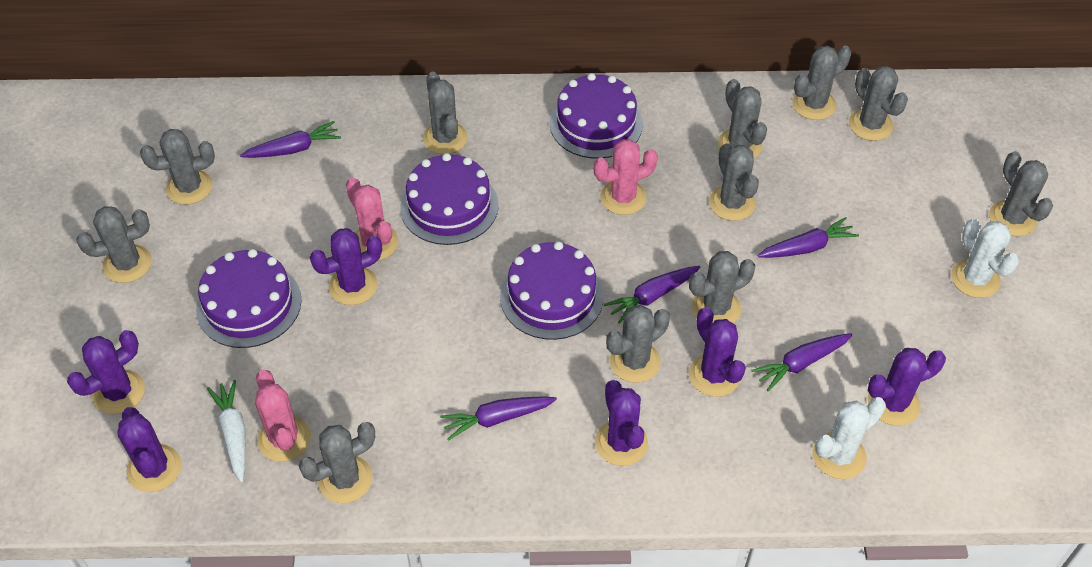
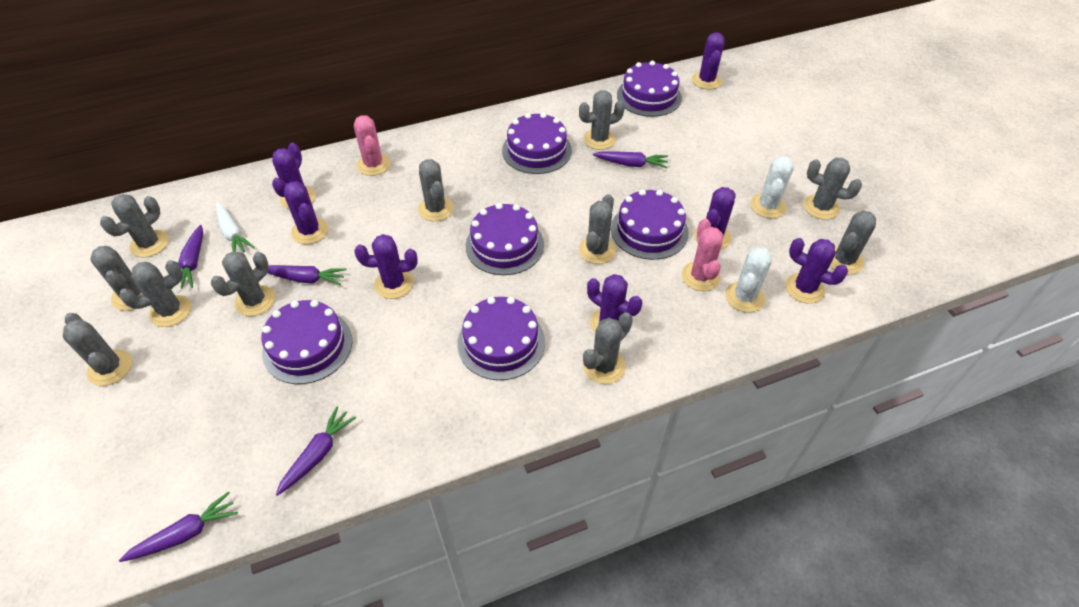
pink cactus: [255,369,311,462] [346,177,398,261] [594,139,658,215] = 3 -> [354,115,391,176] [681,219,723,291] = 2
purple cactus: [67,330,145,414] [117,407,181,492] [310,228,382,305] [595,380,648,466] [689,307,746,397] [868,348,946,426] = 6 -> [272,143,316,210] [284,181,328,244] [354,234,418,299] [587,274,642,333] [692,32,725,89] [694,187,736,250] [785,238,848,304] = 7
purple cake: [196,249,302,348] [400,153,499,245] [500,241,604,340] [550,73,643,159] = 4 -> [262,300,352,384] [457,297,545,380] [466,203,544,275] [502,113,572,174] [611,189,688,260] [617,61,682,117] = 6

